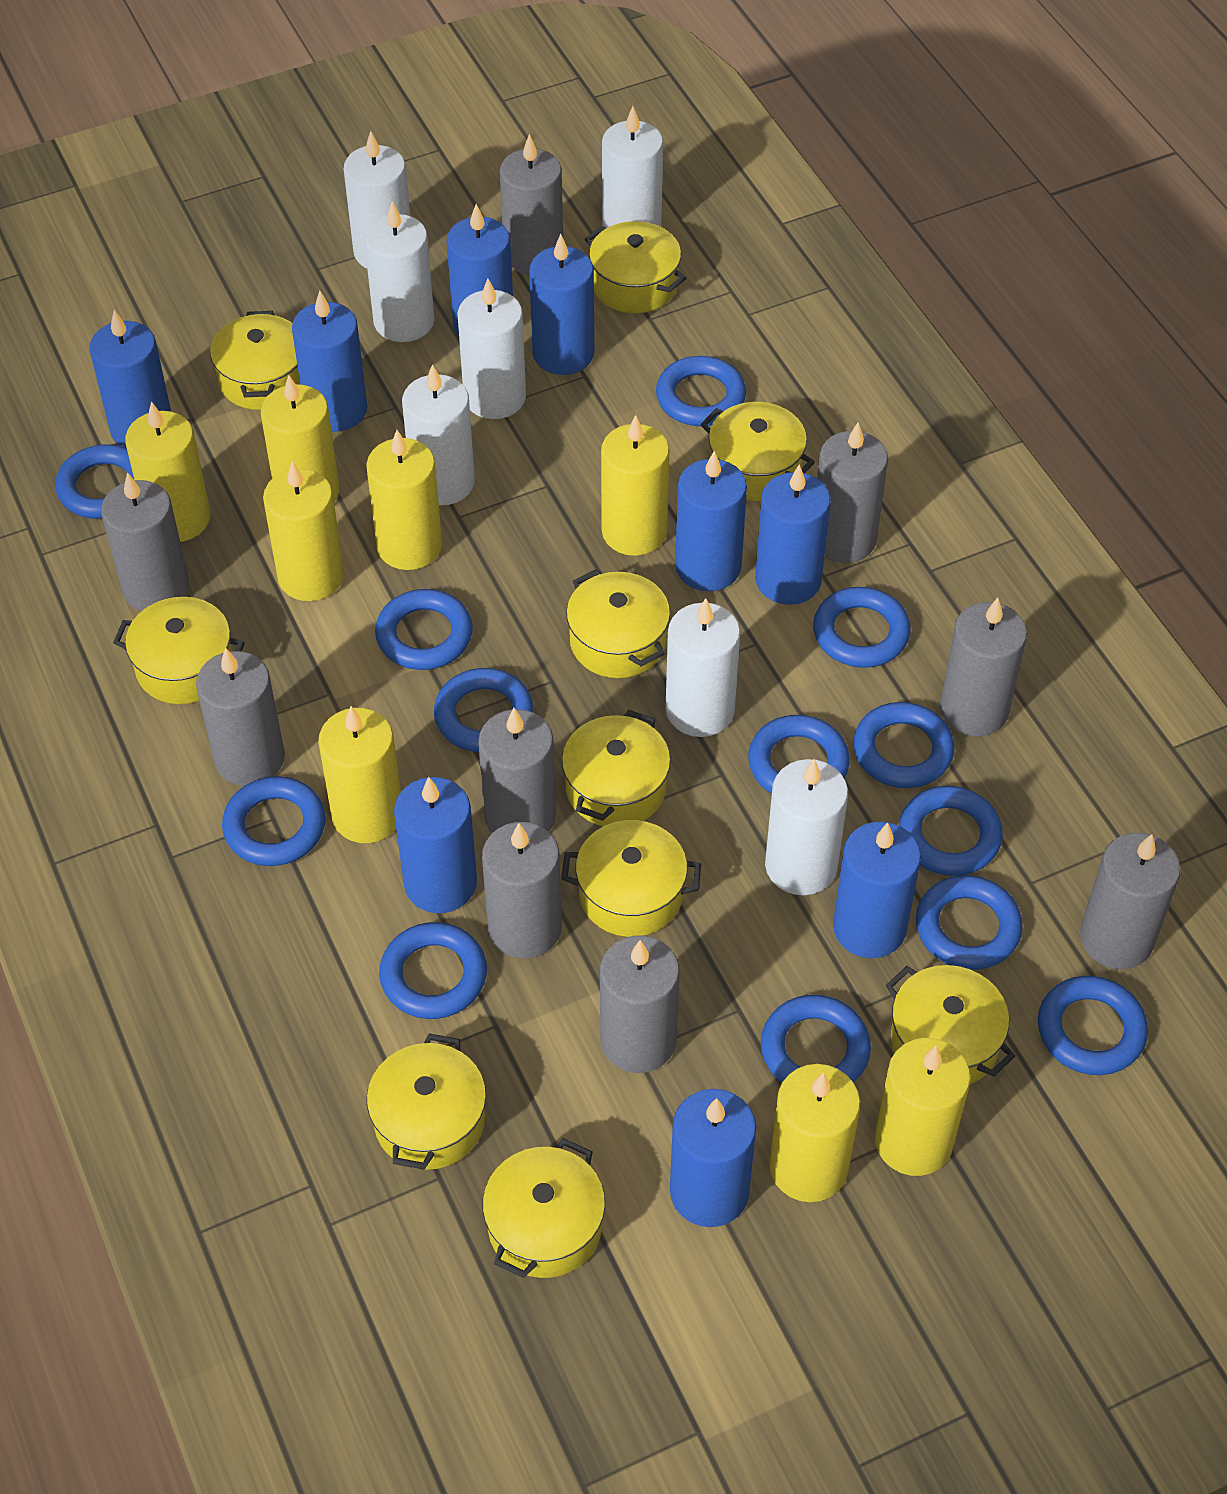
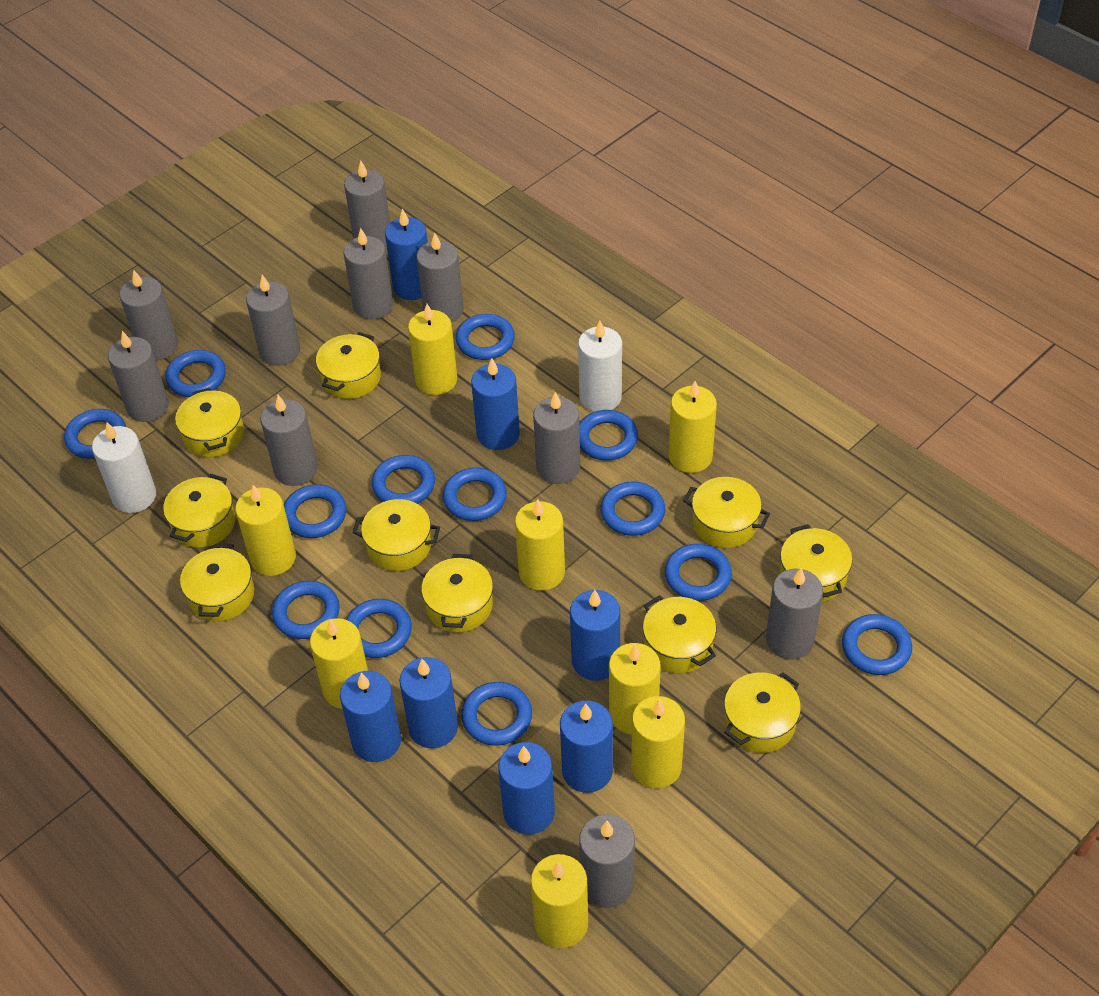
blue candle: [89,310,171,448] [292,291,367,432] [394,777,477,913] [447,204,513,335] [529,234,594,375] [670,1089,756,1227] [675,451,747,591] [755,464,831,605] [833,822,921,958] = 9 -> [340,671,401,762] [385,209,428,300] [399,657,458,749] [471,358,520,450] [498,742,555,835] [560,700,613,793] [570,590,620,681] = 7
grey candle: [101,472,189,611] [196,648,285,786] [478,708,556,833] [482,822,562,958] [500,134,563,275] [600,935,680,1073] [817,423,888,563] [940,598,1027,736] [1080,833,1181,969] = 9 -> [108,331,169,422] [119,269,178,360] [246,275,300,366] [261,395,318,486] [344,160,390,247] [344,228,393,319] [416,233,464,323] [533,392,580,484] [579,814,635,908] [766,568,823,659] = 10
white candle: [344,131,410,268] [364,201,434,342] [402,364,475,506] [457,279,526,419] [602,106,663,228] [666,598,740,737] [765,759,848,895] = 7 -> [92,422,156,513] [578,321,622,412] = 2

